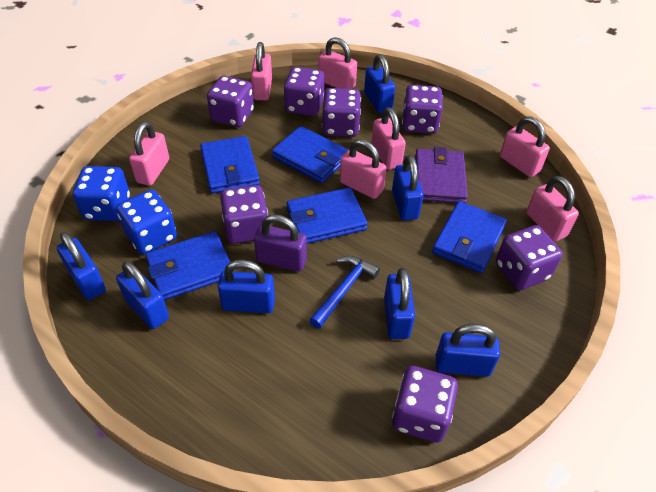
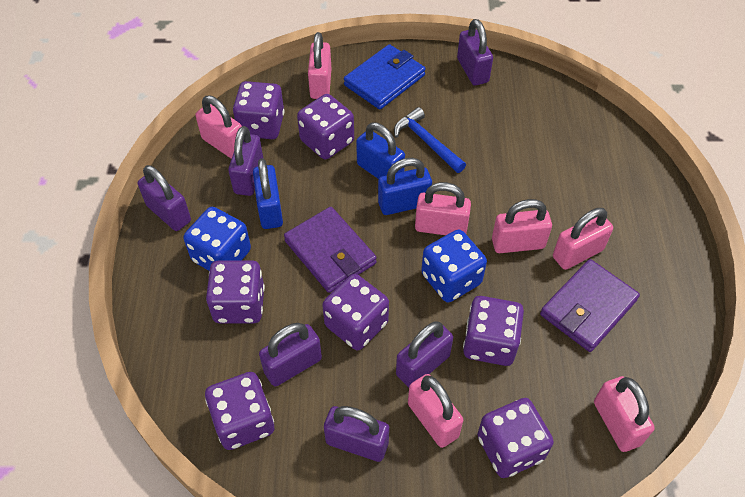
blue padlock: [57,232,106,300] [116,261,169,329] [218,260,275,313] [364,54,395,113] [384,268,415,339] [392,155,423,221] [436,324,500,377] = 7 -> [253,158,283,229] [356,122,405,179] [378,158,432,215] = 3
blue wallet: [146,231,230,300] [200,136,260,193] [272,126,348,183] [287,188,368,244] [432,201,507,273] = 5 -> [344,44,425,110] = 1
purple padlock: [254,214,307,272] = 1 -> [138,165,191,231] [228,126,263,196] [259,323,322,386] [324,406,389,462] [396,321,453,387] [457,19,493,86] = 6
purple wallet: [415,147,468,203] = 1 -> [284,207,377,293] [540,259,640,352] = 2

